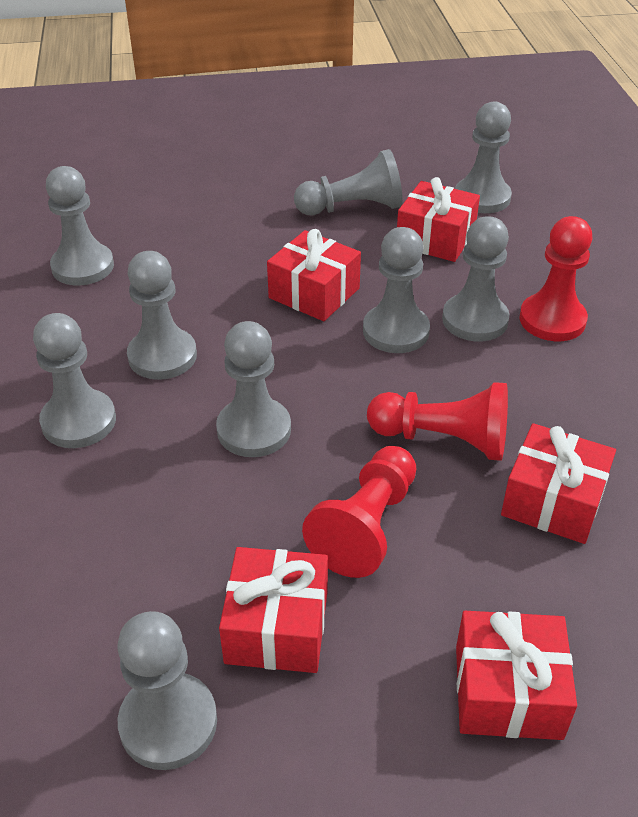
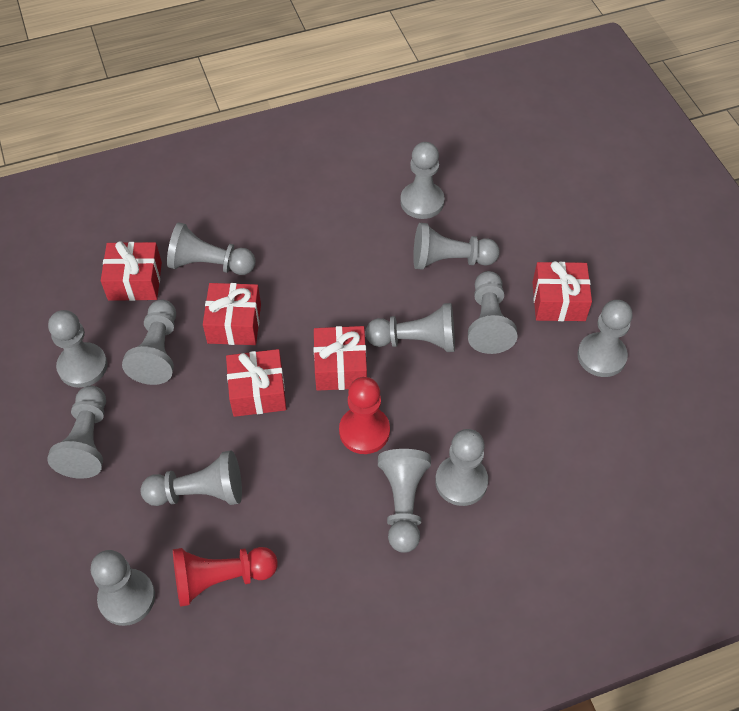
grey pawn: [33,313,116,448] [46,166,114,285] [118,611,217,770] [127,251,197,380] [216,321,291,457] [294,149,403,215] [363,227,430,353] [442,216,509,341] [455,101,512,213] = 9 -> [47,386,106,479] [48,310,107,388] [91,550,155,626] [122,300,176,385] [140,451,242,506] [167,222,256,275] [366,303,455,352] [378,449,431,553] [400,142,445,219] [413,223,500,270] [435,429,488,506] [468,271,518,354] [577,300,633,377] = 13
red pawn: [302,446,416,578] [367,382,508,461] [519,216,592,341] = 3 -> [173,547,278,607] [339,377,390,454] = 2

